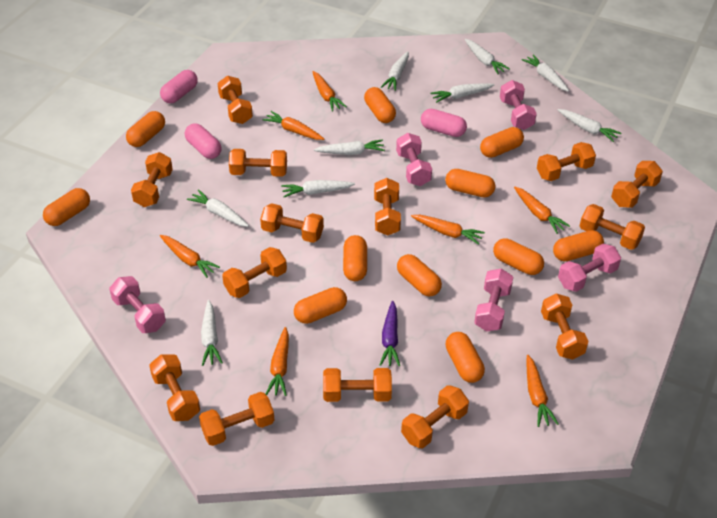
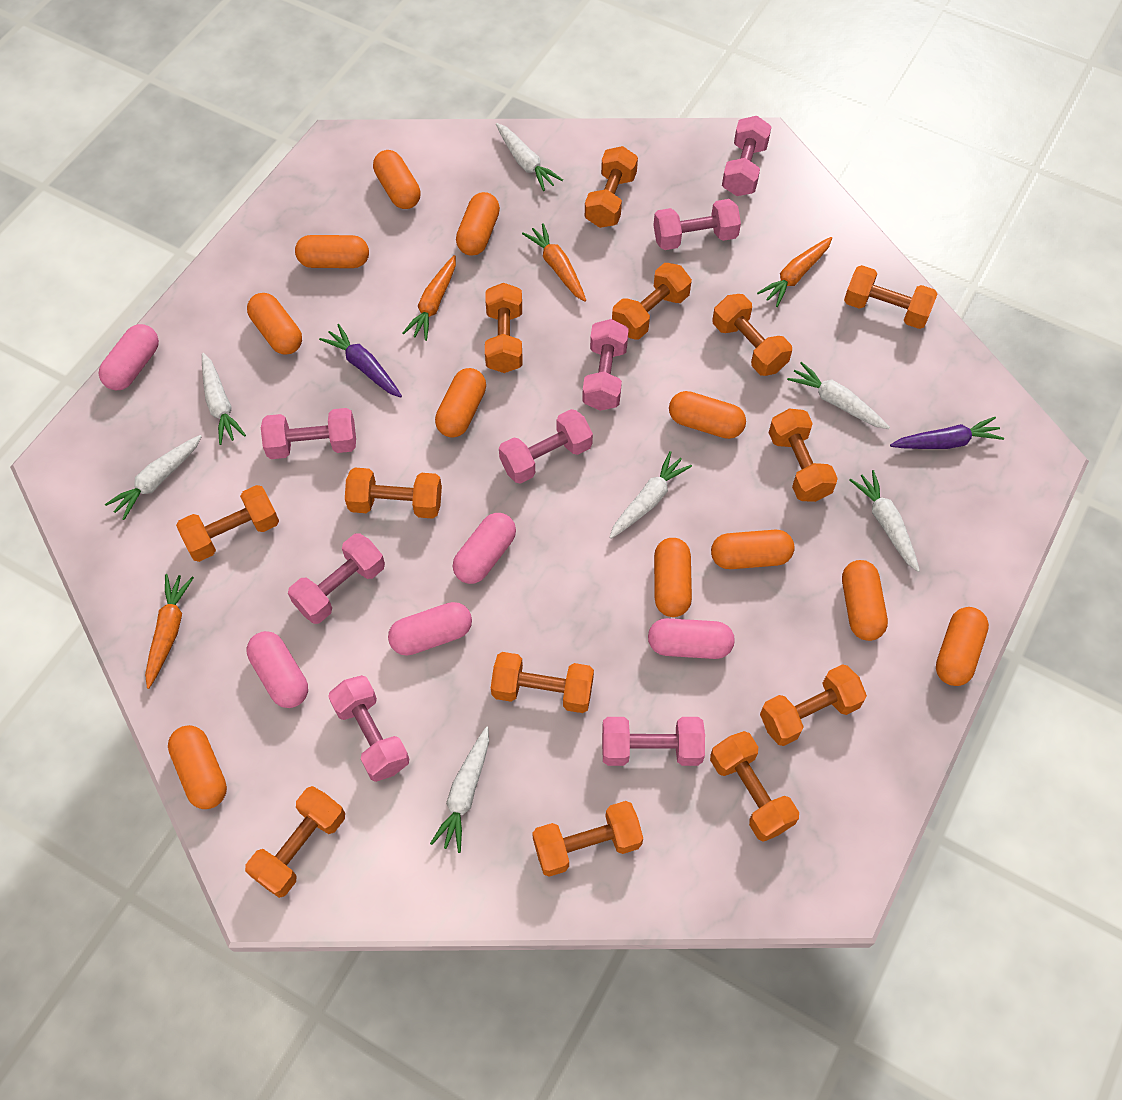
orange carrot: [160,235,220,278] [262,111,324,140] [266,327,289,396] [313,71,347,111] [411,215,485,245] [514,186,570,234] [526,355,558,427] = 7 -> [145,574,194,689] [402,255,456,341] [522,223,586,302] [757,237,832,307] = 4
orange dumbbell: [131,152,173,207] [149,354,200,421] [199,392,274,446] [217,76,253,124] [222,247,287,298] [229,149,287,177] [260,203,324,243] [323,368,392,402] [374,178,401,236] [401,385,469,448] [537,142,596,181] [541,294,589,360] [580,204,645,250] [611,161,663,208] = 14 -> [176,485,279,562] [245,786,345,898] [345,468,442,519] [485,283,522,373] [491,652,594,713] [532,801,643,877] [585,146,638,228] [612,263,692,339] [710,731,799,842] [713,294,792,376] [760,664,867,746] [769,409,838,502] [844,265,937,329] = 13
pink capsule: [160,70,198,103] [185,124,222,159] [421,109,467,137] = 3 -> [98,324,159,390] [247,631,308,708] [388,602,472,656] [453,513,516,584] [648,618,735,659] = 5
pink dumbbell: [109,276,166,333] [396,133,432,186] [474,269,513,331] [500,80,537,130] [558,244,621,292] = 5 -> [261,408,356,459] [288,534,385,624] [328,675,409,782] [499,409,593,484] [582,319,629,411] [602,717,705,766] [653,199,741,250] [722,116,772,196] = 8
purple carrot: [380,301,400,366] = 1 -> [319,324,402,398] [890,417,1004,449] = 2
white carrot: [187,189,249,227] [201,300,223,366] [281,180,355,197] [314,140,385,155] [381,51,409,91] [430,83,495,103] [465,39,510,74] [522,54,569,92] [558,109,621,142] = 9 -> [105,435,202,520] [202,353,246,445] [430,726,489,853] [496,123,563,191] [609,451,692,539] [787,362,890,429] [850,470,920,572] = 7

